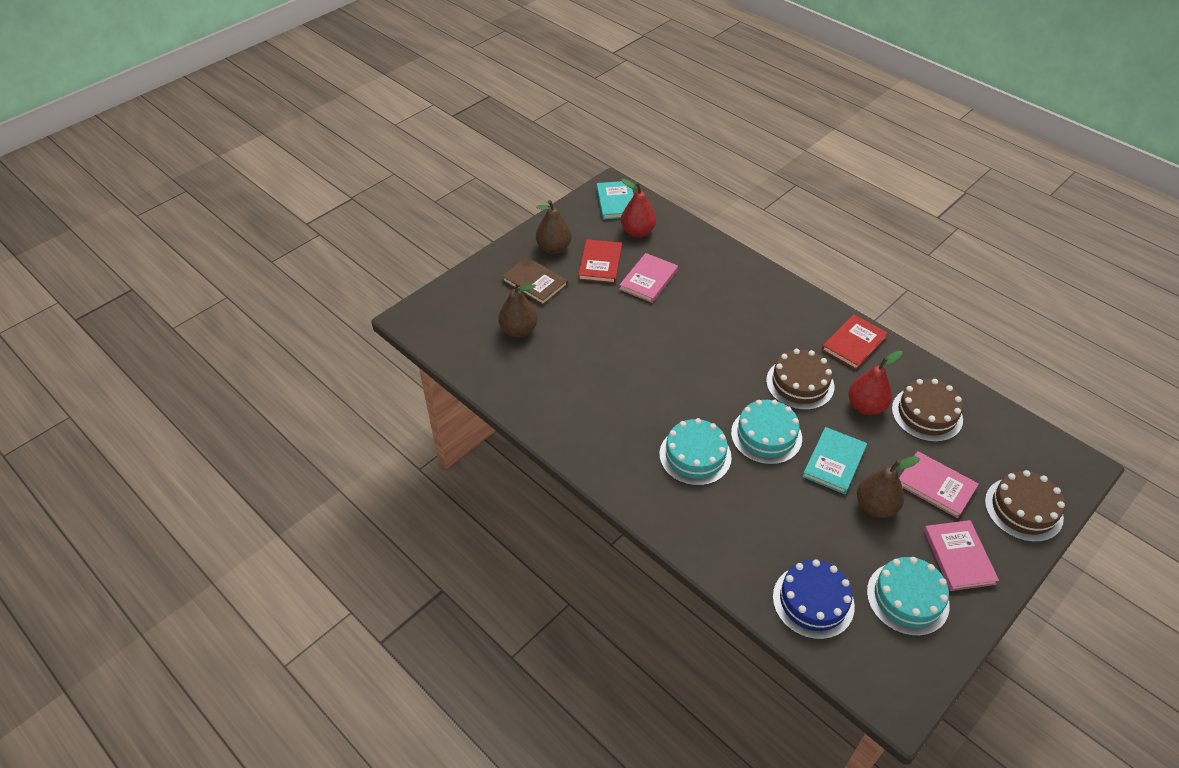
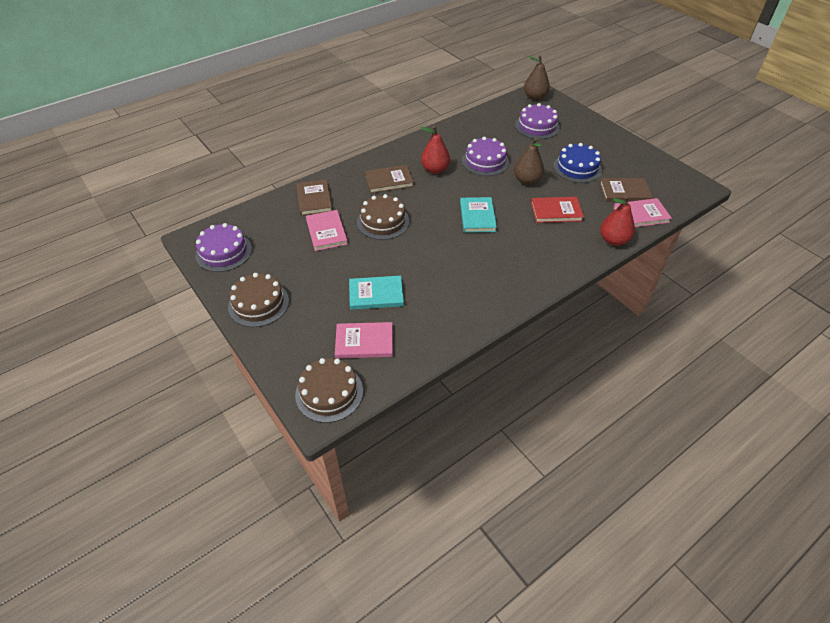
brown book: [502,257,568,305] = 1 -> [296,179,332,216] [365,165,414,193] [600,178,653,202] = 3
brown pear: [498,282,538,337] [536,200,572,254] [857,456,920,518] = 3 -> [514,138,544,185] [524,55,550,101] = 2
purple cake: none = 0 -> [195,223,252,272] [462,137,509,176] [515,103,560,139] = 3
red book: [578,239,622,283] [822,314,888,370] = 2 -> [531,197,584,223] = 1
turquoise cake: [659,418,732,486] [731,400,802,465] [867,557,950,636] = 3 -> none = 0

